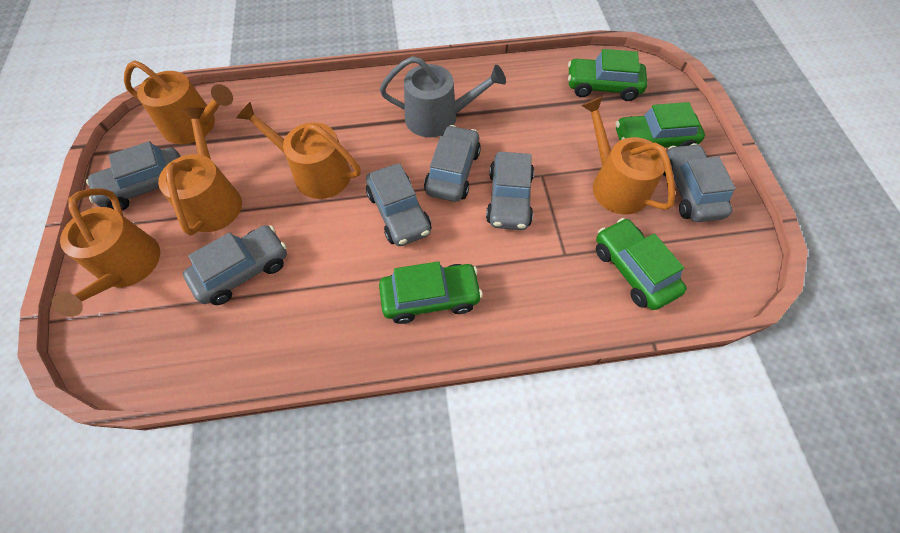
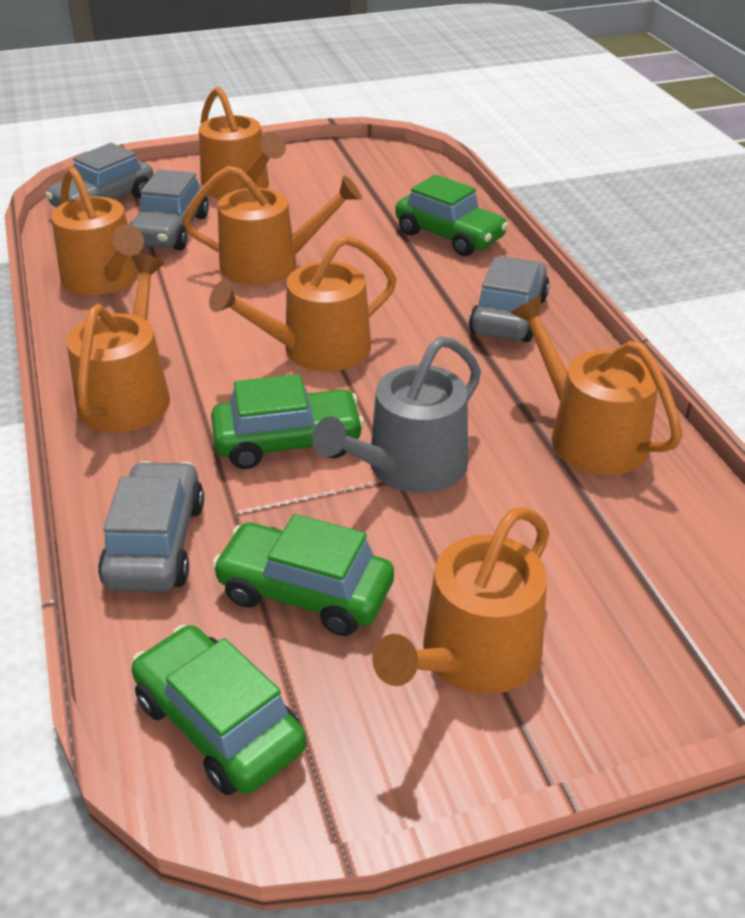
grey car: [86,141,181,210] [183,225,287,305] [366,163,431,246] [424,125,481,202] [486,152,534,230] [663,143,736,222] = 6 -> [45,143,154,208] [98,461,204,592] [130,169,209,250] [469,257,550,342] = 4
orange watering can: [52,188,160,317] [124,60,233,144] [158,107,242,235] [237,102,361,199] [581,96,675,214] = 5 -> [51,167,144,295] [67,254,170,433] [183,166,362,285] [199,87,286,199] [209,235,397,372] [372,507,549,694] [511,296,683,475] = 7

